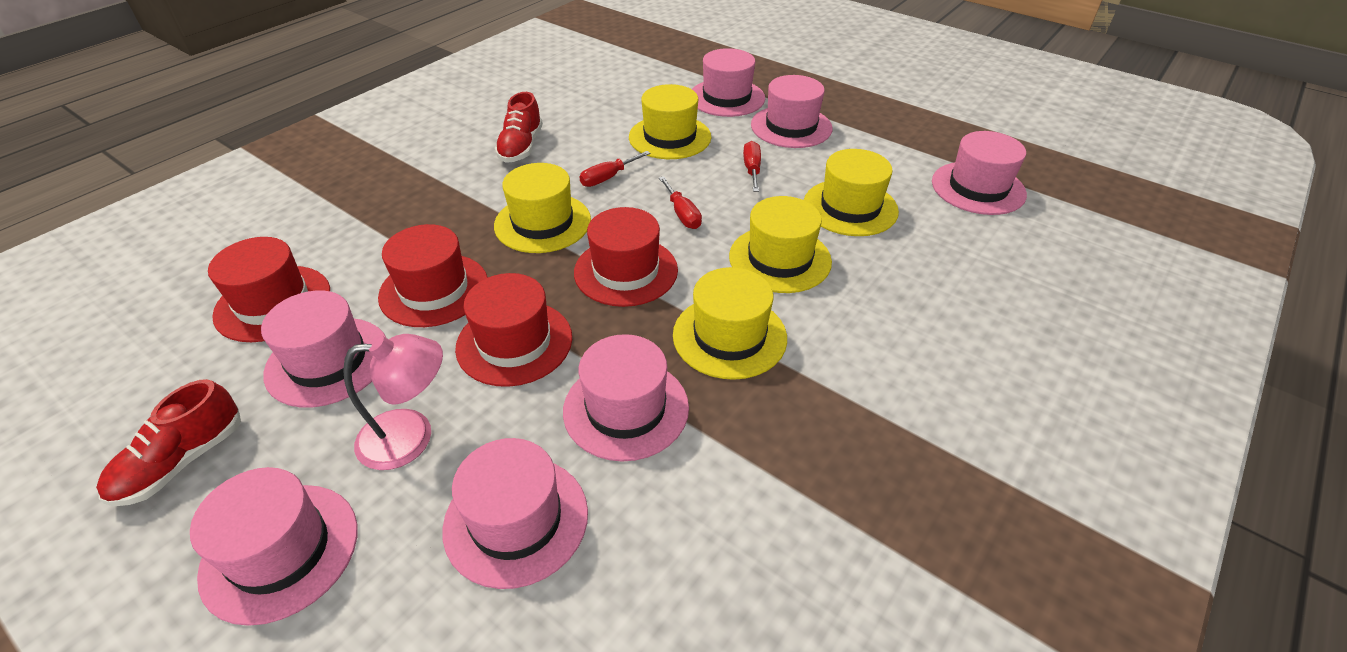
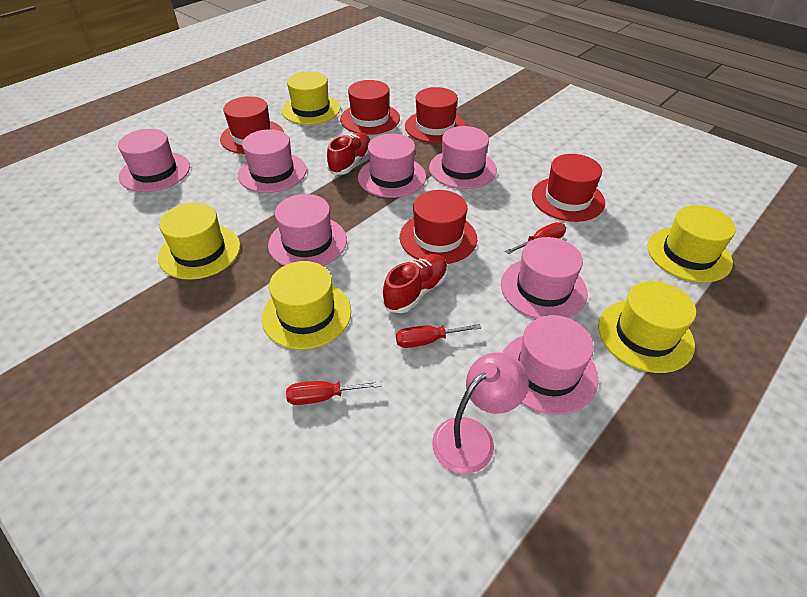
red hat: [208,237,330,342] [378,224,488,327] [455,273,572,387] [574,207,678,307] = 4 -> [220,96,284,154] [340,80,400,135] [400,190,477,264] [405,87,466,143] [532,154,605,222] = 5

